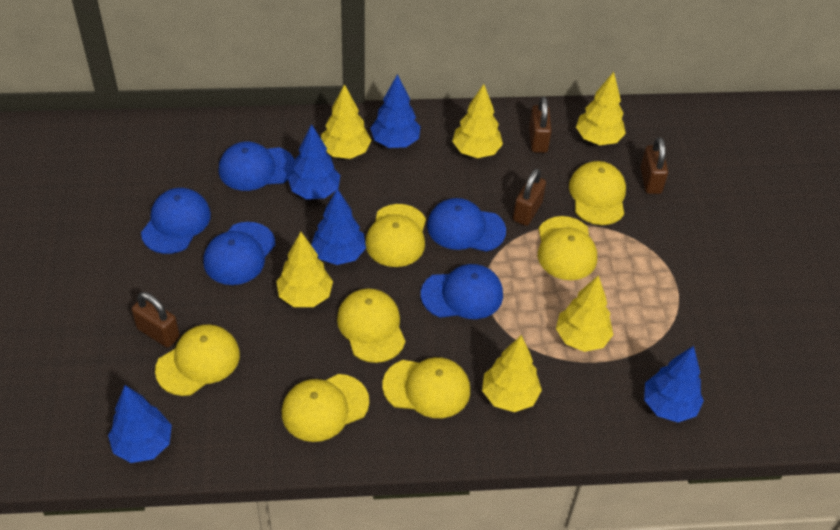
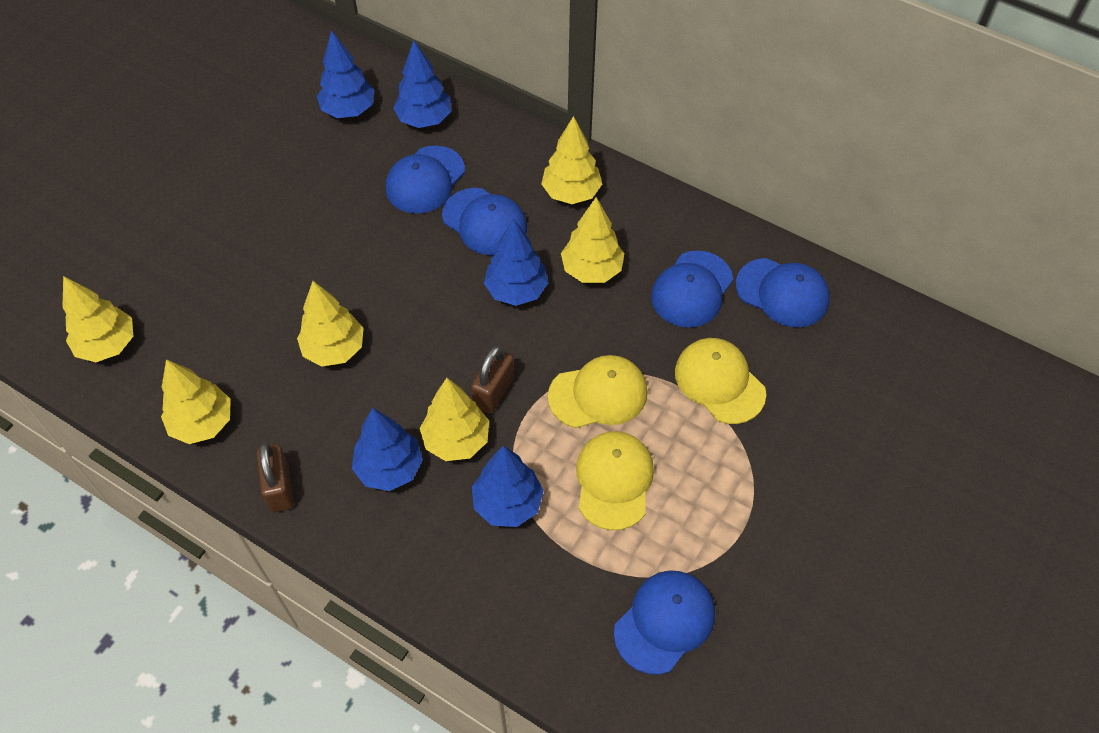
brown padlock: [132,292,180,348] [513,169,546,226] [529,97,552,153] [641,137,668,194] = 4 -> [257,442,294,512] [471,346,514,414] = 2
yellow cap: [155,325,240,396] [282,374,369,442] [337,289,405,363] [365,204,426,267] [382,357,470,418] [538,216,597,280] [569,161,626,225] = 7 -> [548,355,648,428] [576,431,654,530] [675,338,766,424] = 3

